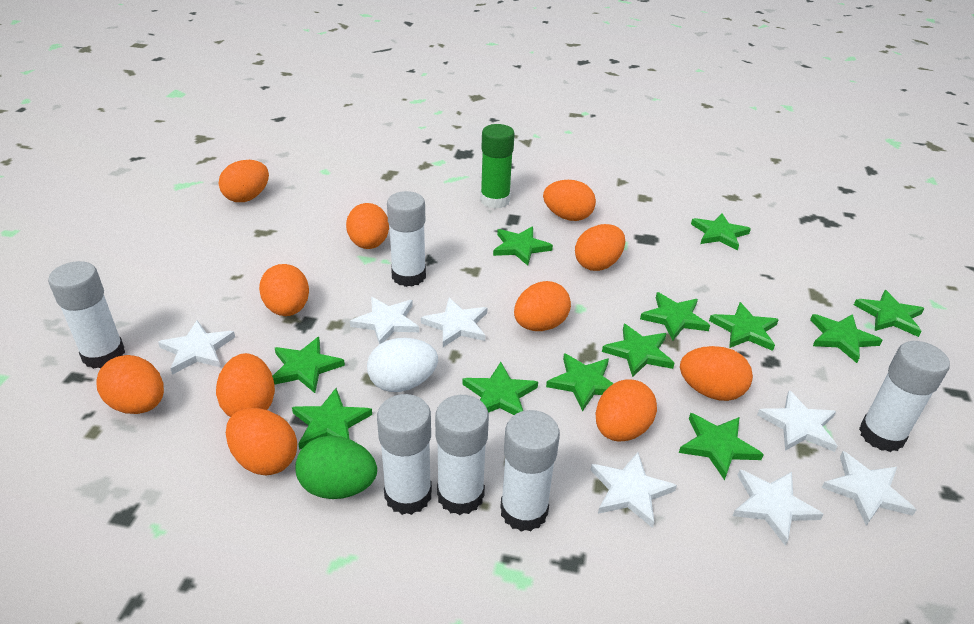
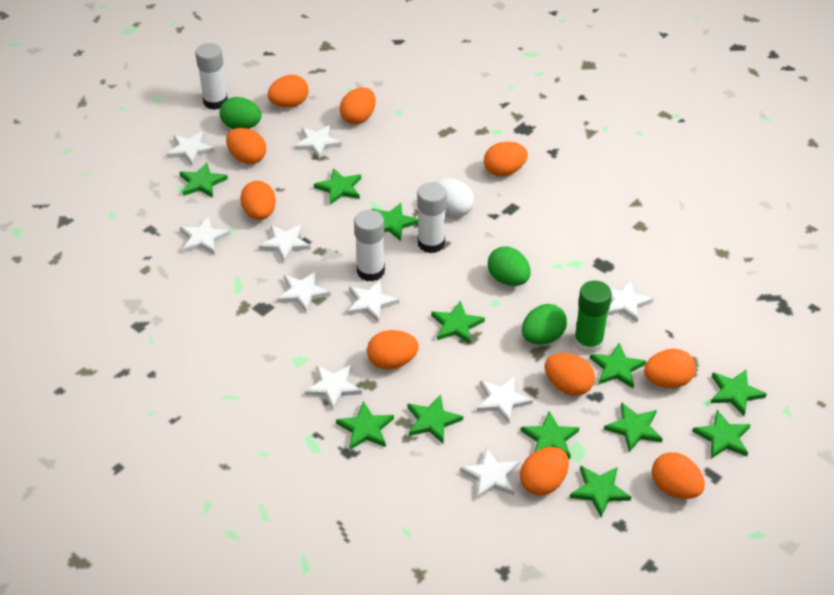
green egg: [295,436,377,499] = 1 -> [220,97,261,129] [488,246,531,286] [522,304,567,344] = 3
orange egg: [97,355,164,414] [216,353,275,417] [219,160,269,202] [226,408,297,475] [259,264,309,316] [346,203,389,249] [514,281,571,331] [543,180,596,221] [575,224,625,271] [595,380,657,441] [680,346,753,401] = 11 -> [226,128,266,164] [240,181,276,220] [268,75,308,108] [340,87,376,124] [367,330,419,370] [484,142,528,177] [520,447,569,496] [545,353,595,396] [644,349,696,388] [652,452,705,499] = 10
white glue stick: [48,261,125,369] [377,394,432,515] [387,191,426,287] [435,395,489,515] [500,410,560,532] [859,341,950,452] = 6 -> [195,43,228,110] [354,210,385,281] [417,182,447,253] = 3
white star: [158,320,235,375] [350,297,419,344] [421,298,487,347] [591,452,677,528] [733,470,824,546] [757,390,838,452] [821,451,916,526] = 7 -> [166,131,215,166] [180,216,230,255] [259,225,311,262] [277,271,331,313] [294,125,342,159] [305,365,362,410] [347,280,399,323] [460,447,519,499] [477,376,533,423] [607,280,654,323] = 10

